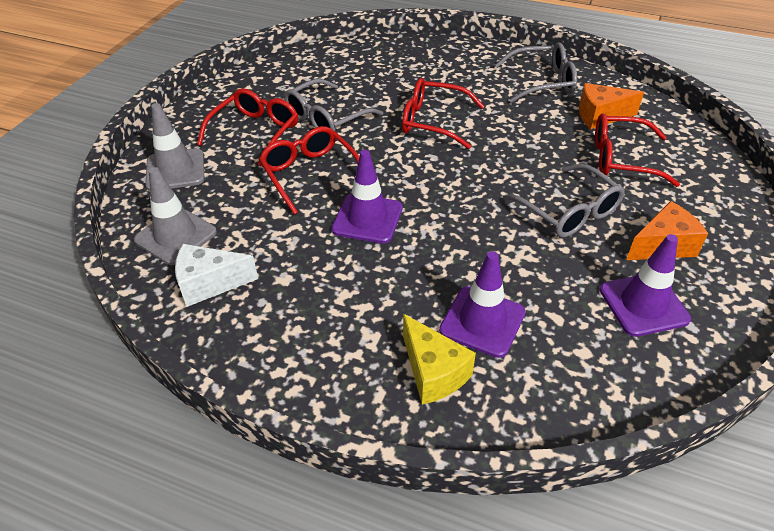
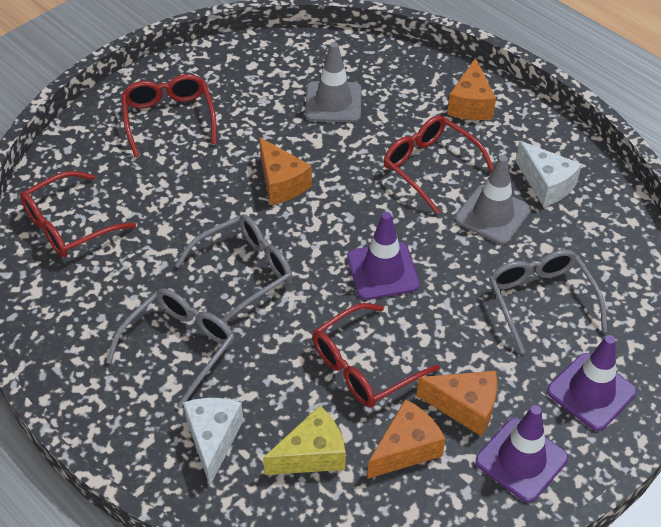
orange cheese: [579,83,644,129] [626,201,708,260] = 2 -> [259,137,312,205] [367,399,446,479] [416,371,497,437] [447,58,496,120] = 4
white cheese: [175,244,258,307] = 1 -> [183,398,244,486] [516,141,582,207] = 2

